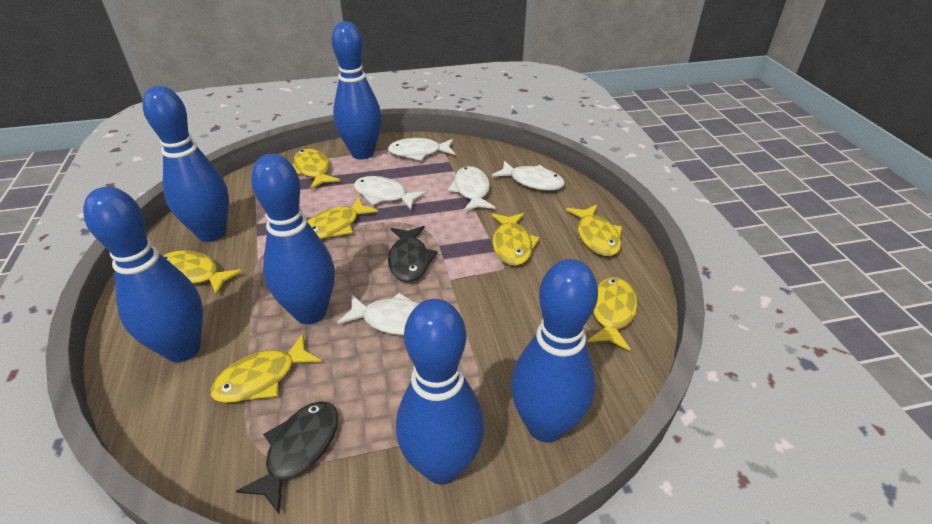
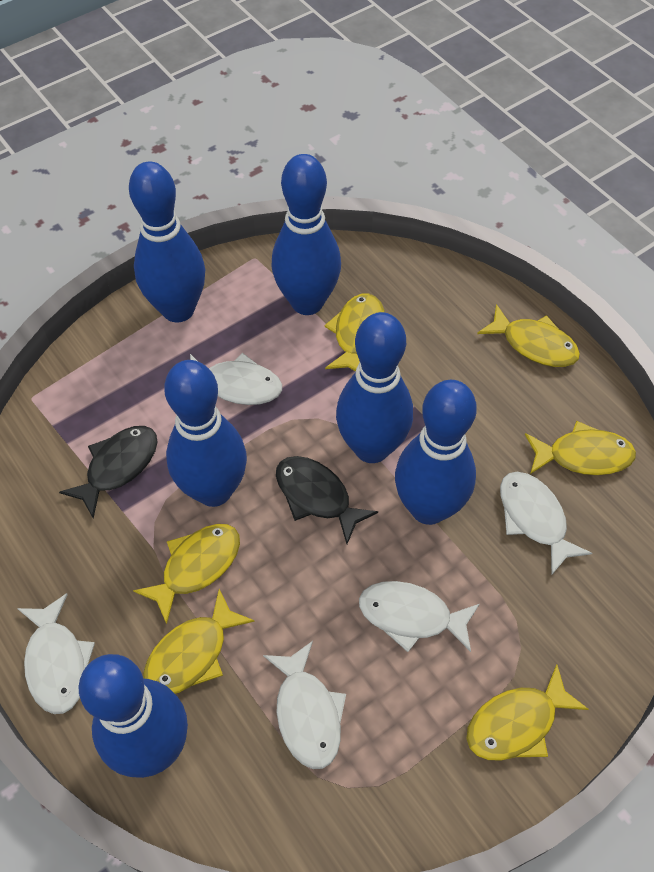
yellow fish: [163,250,242,295] [210,334,322,403] [293,149,340,189] [307,197,378,239] [491,213,540,266] [566,205,622,256] [587,277,637,351] = 7 -> [133,524,240,624] [143,589,255,694] [324,294,385,371] [466,664,589,761] [477,304,580,367] [525,421,636,475] = 6

